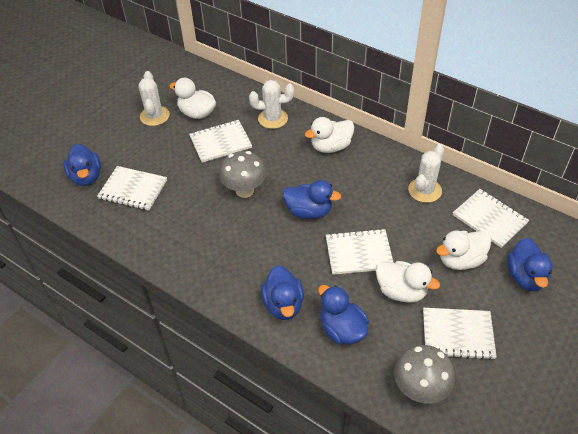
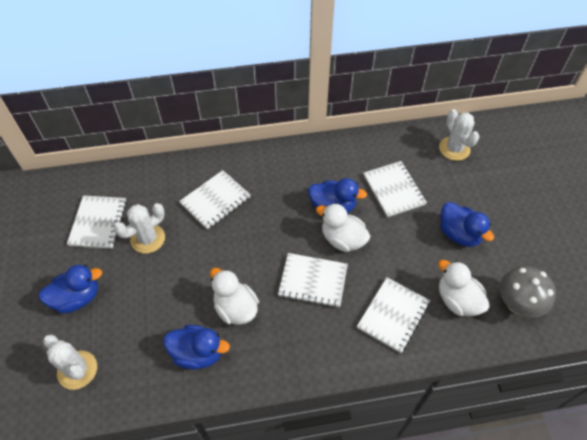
blue duck: [63,144,101,186] [261,265,304,320] [283,180,341,219] [318,285,369,345] [507,238,553,291] = 5 -> [39,265,102,314] [164,325,230,370] [308,178,367,213] [440,202,494,247] = 4
grey mushroom: [219,151,267,198] [394,345,455,404] = 2 -> [500,266,556,318] = 1
white duck: [169,78,216,119] [305,117,354,153] [376,261,440,303] [436,231,491,270] = 4 -> [210,268,259,325] [316,203,370,252] [438,260,490,316] = 3

